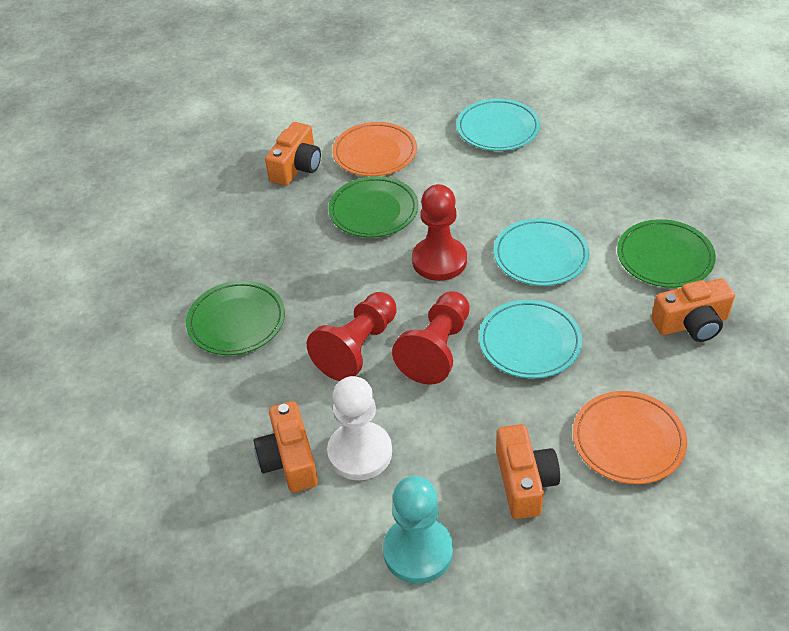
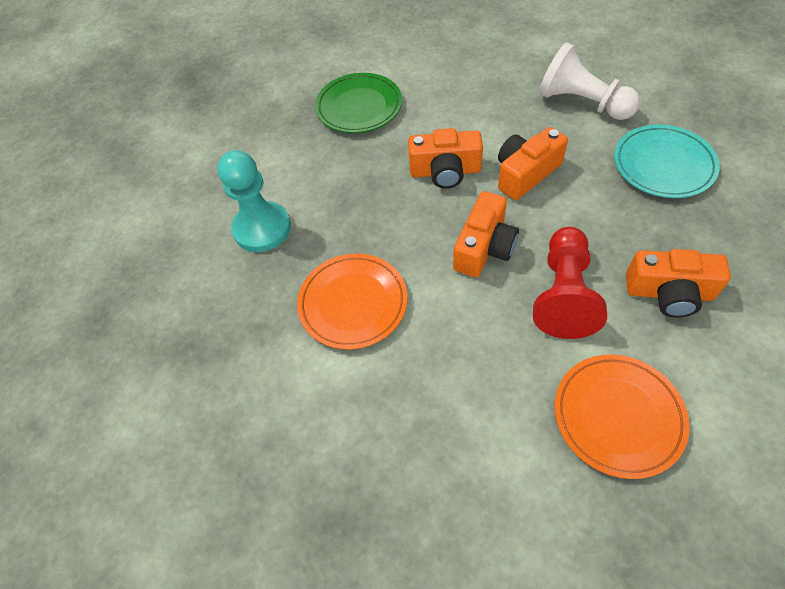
green plate: [186,281,285,355] [329,176,418,238] [617,219,716,288] = 3 -> [315,73,402,133] = 1
red pawn: [307,292,397,381] [392,291,470,385] [412,184,467,281] = 3 -> [533,227,607,339] = 1
turquoise plate: [457,99,540,151] [479,300,582,378] [494,218,590,286] = 3 -> [614,125,720,198] = 1

